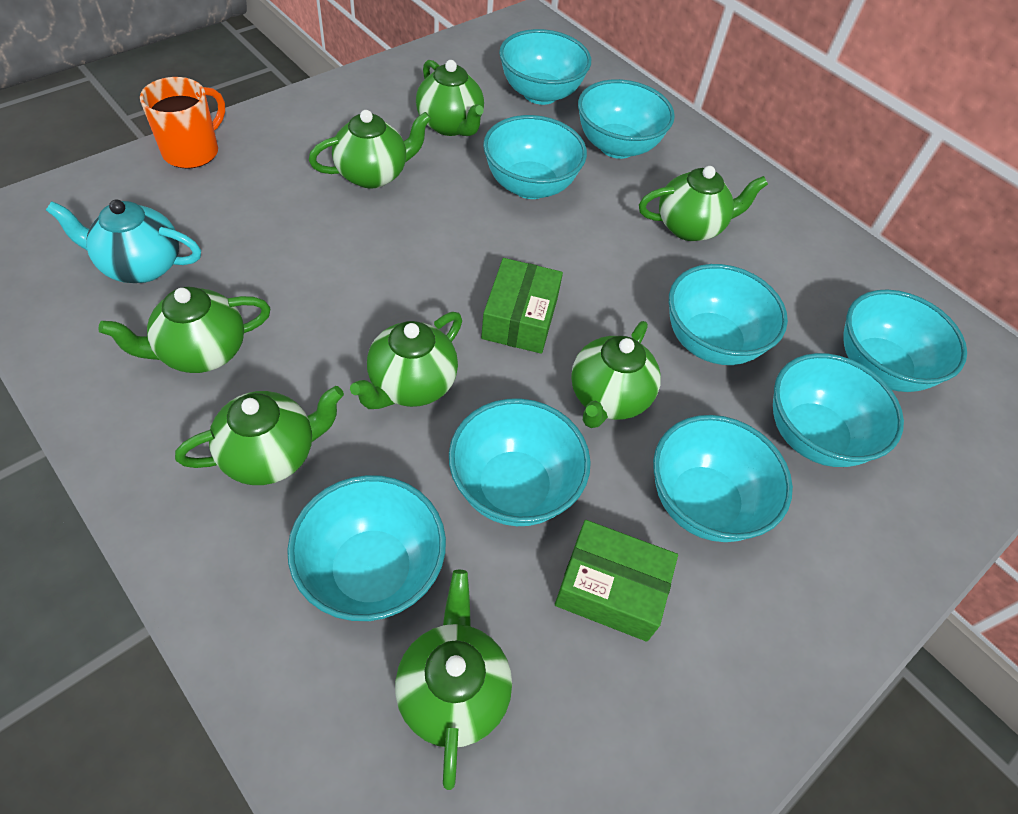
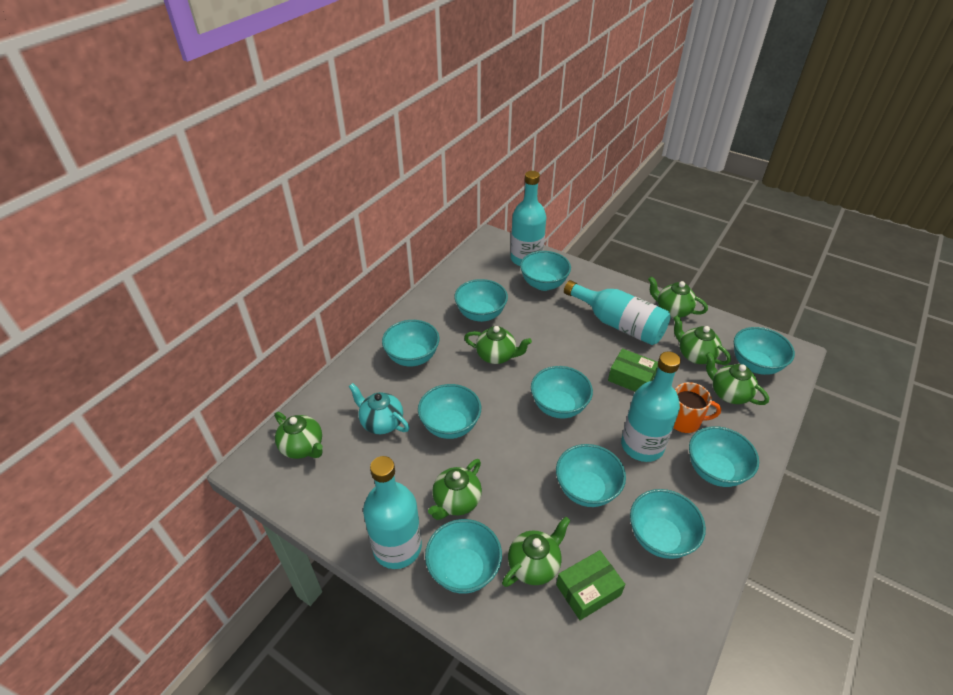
green teapot: [98,287,271,373] [175,386,344,485] [309,110,431,188] [350,312,462,409] [395,570,512,790] [416,60,484,136] [571,321,661,428] [639,166,768,241] = 8 -> [274,412,323,459] [428,459,482,520] [464,326,532,364] [502,517,570,587] [648,276,708,318] [673,315,731,365] [705,352,769,405] = 7
turquoise bottle: none = 0 -> [363,456,422,569] [511,171,546,266] [564,280,670,345] [621,351,681,462] = 4
turquoise bowl: [287,475,446,621] [449,398,591,526] [483,115,587,199] [499,29,591,105] [578,79,675,159] [653,415,793,542] [669,264,788,365] [773,353,904,467] [844,290,967,392] = 9 -> [382,320,439,366] [418,384,481,439] [425,519,502,594] [454,279,508,322] [520,251,571,291] [531,366,593,418] [556,444,626,507] [630,489,706,559] [689,426,759,487] [734,327,795,375] = 10

